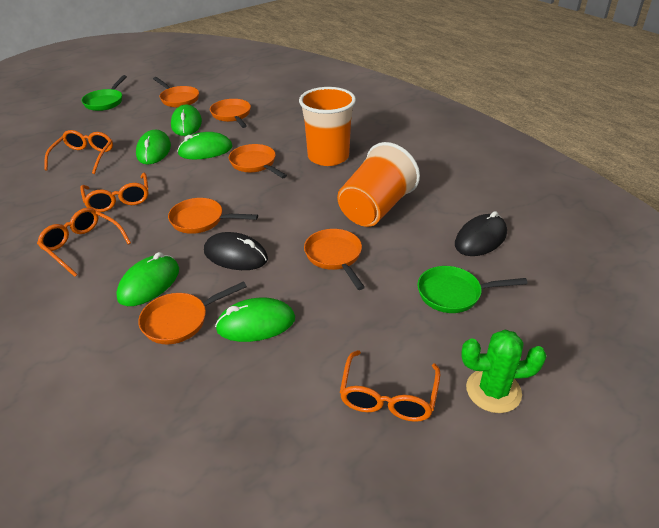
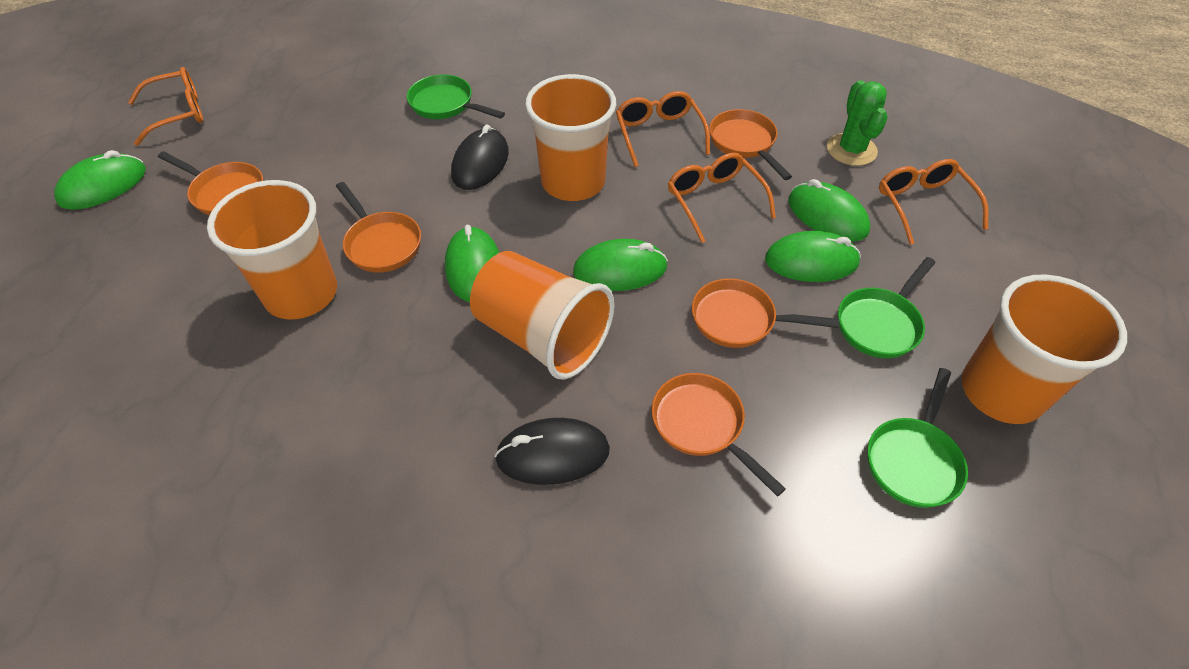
green pan: [81,75,127,111] [417,266,528,313] = 2 -> [407,75,505,119] [838,257,936,358] [868,368,968,508] = 3
orange cup: [299,87,356,166] [337,142,420,227] = 2 -> [207,180,337,319] [470,251,614,380] [525,74,616,201] [961,274,1127,424] = 4
orange pan: [138,281,247,344] [153,77,199,107] [168,198,258,234] [210,99,251,128] [229,144,287,178] [304,229,365,290] = 6 -> [158,151,263,215] [336,182,421,273] [652,373,786,497] [692,278,839,348] [709,109,792,180] = 5

